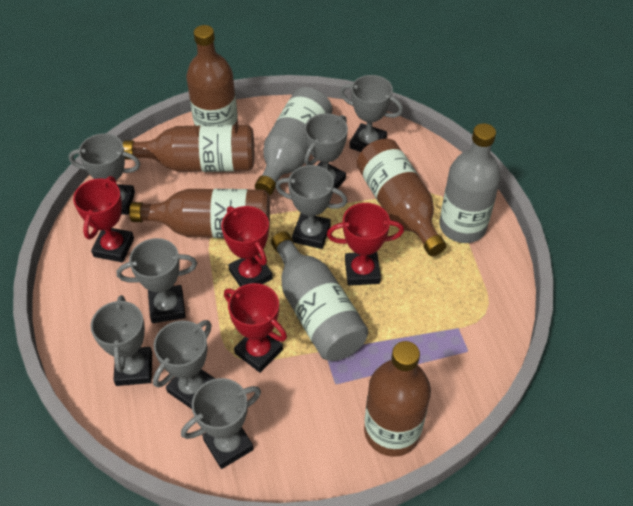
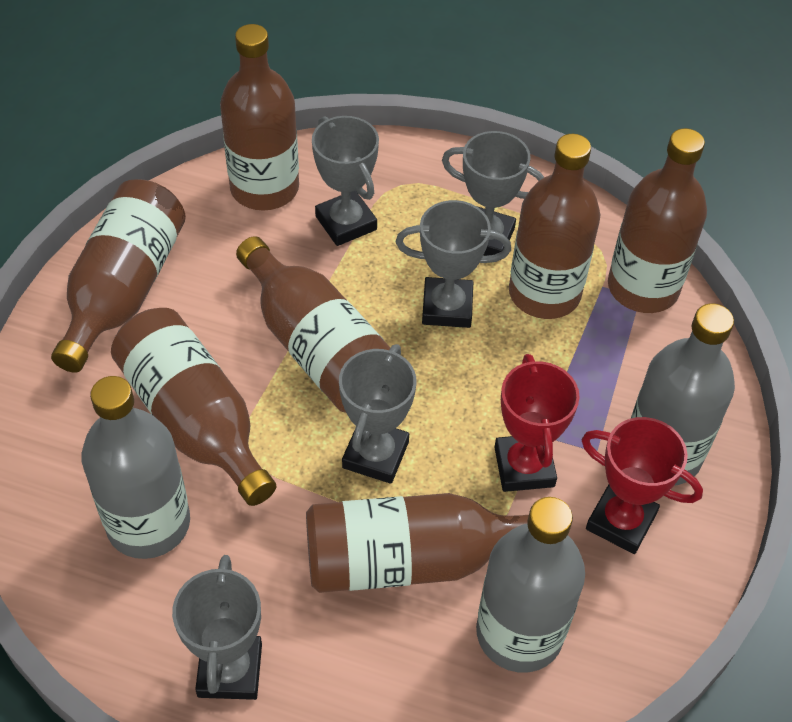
brown bottle: [123,125,255,172] [129,189,270,238] [187,25,238,126] [356,139,446,256] [364,341,431,457] = 5 -> [51,179,186,373] [111,308,276,506] [220,24,299,211] [236,236,390,413] [306,493,529,593] [509,134,600,319] [608,128,707,313] = 7
grey trophy: [68,133,140,215] [91,295,152,386] [117,238,197,323] [153,320,215,409] [181,378,261,469] [275,165,348,249] [304,113,348,193] [340,75,403,152] = 8 -> [172,555,262,700] [312,116,379,246] [339,344,416,484] [396,200,511,328] [442,131,544,256] = 5
red trophy: [73,176,134,262] [221,206,273,287] [224,283,287,373] [327,203,404,286] = 4 -> [494,354,580,492] [581,417,703,554] = 2

